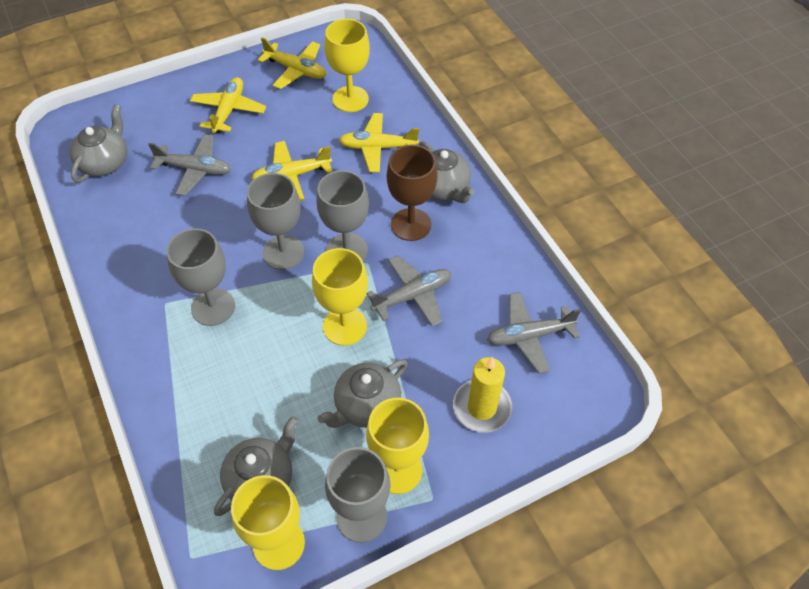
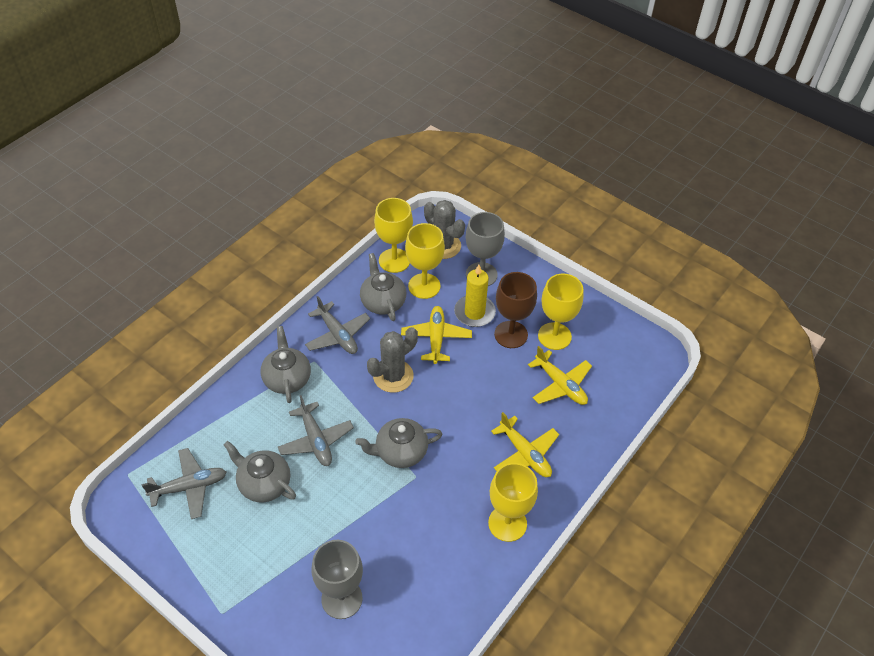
grey cactus: none = 0 -> [367,327,418,393] [424,200,465,259] = 2
grey goblet: [166,228,235,326] [247,173,304,270] [316,170,369,261] [325,447,391,543] = 4 -> [312,540,363,619] [466,212,505,286] = 2
yellow plane: [190,77,266,133] [251,141,333,201] [258,37,326,89] [339,113,419,172] = 4 -> [401,306,472,364] [491,412,559,477] [528,346,592,405] = 3

